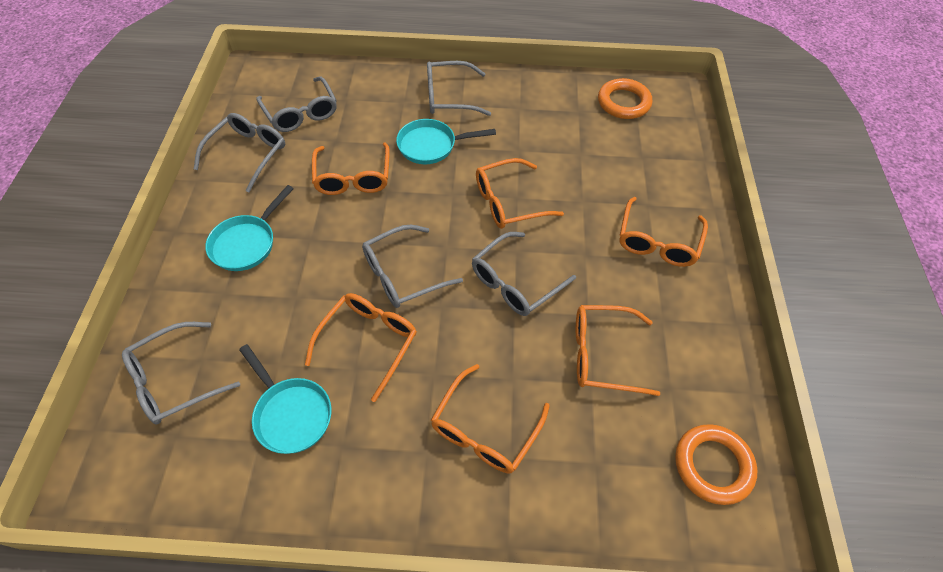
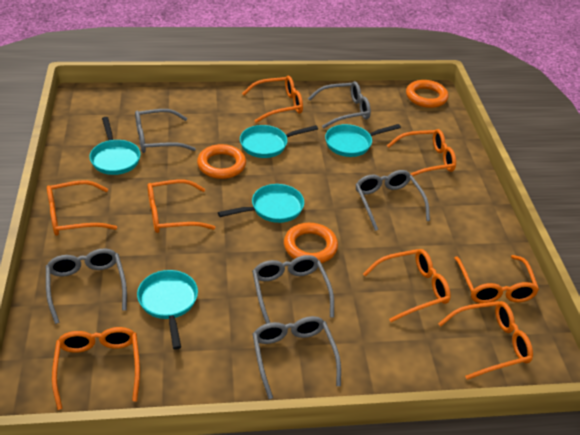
orange glasses: [305,293,417,402] [312,142,390,195] [431,364,550,474] [476,158,564,229] [576,305,660,396] [619,197,708,267] = 6 -> [47,180,117,236] [52,327,140,410] [147,179,215,233] [242,76,303,123] [363,249,451,322] [387,129,456,176] [438,301,533,380] [454,255,539,303] = 8
orange ring: [598,78,652,119] [675,424,758,505] = 2 -> [197,144,246,179] [284,223,338,263] [406,80,449,108] = 3
turquoise pan: [205,185,294,271] [239,344,332,454] [396,119,496,164] = 3 -> [89,117,141,175] [137,270,198,350] [218,184,304,223] [240,125,318,158] [325,124,401,157] = 5

